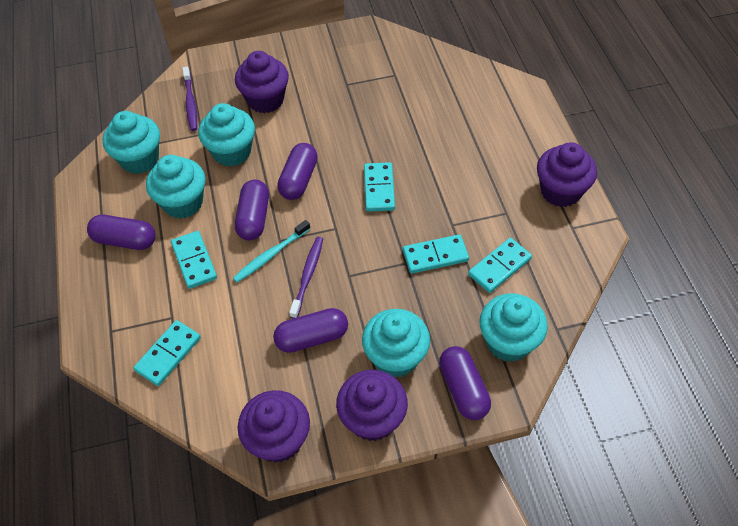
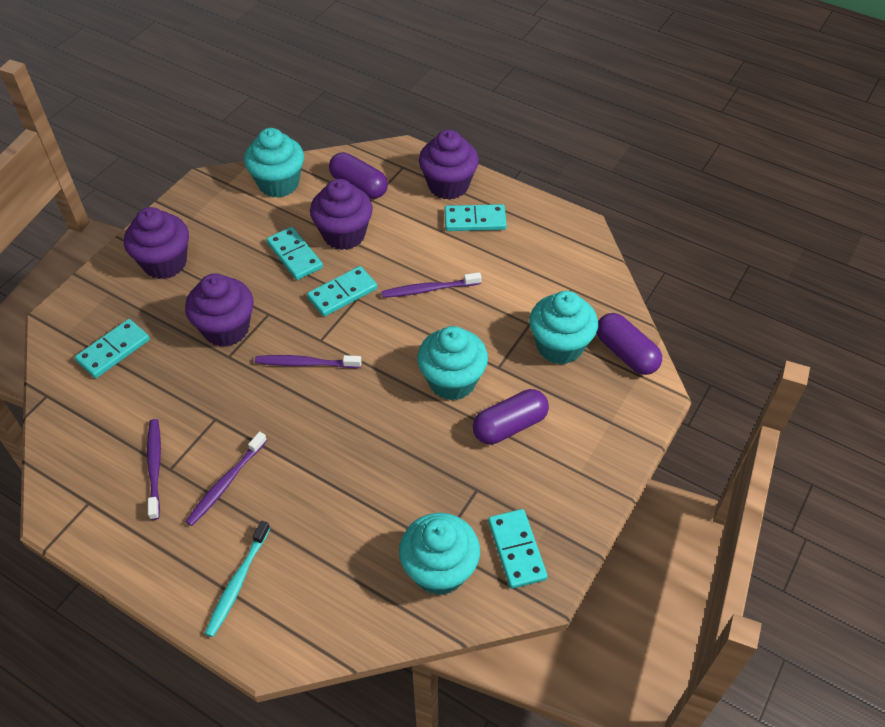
purple capsule: [87,215,156,250] [235,180,269,241] [273,308,348,353] [277,143,318,200] [439,346,491,420] = 5 -> [329,152,388,199] [472,389,549,445] [597,313,662,375] = 3
purple toothbrush: [183,66,197,131] [289,237,323,319] = 2 -> [147,419,161,520] [185,432,267,526] [255,355,362,368] [381,272,482,298] = 4
turquoise cupcake: [103,111,160,174] [146,155,205,219] [198,103,255,166] [362,309,430,378] [479,294,548,362] = 5 -> [244,128,304,198] [399,513,480,595] [417,326,488,401] [529,291,598,365] = 4

